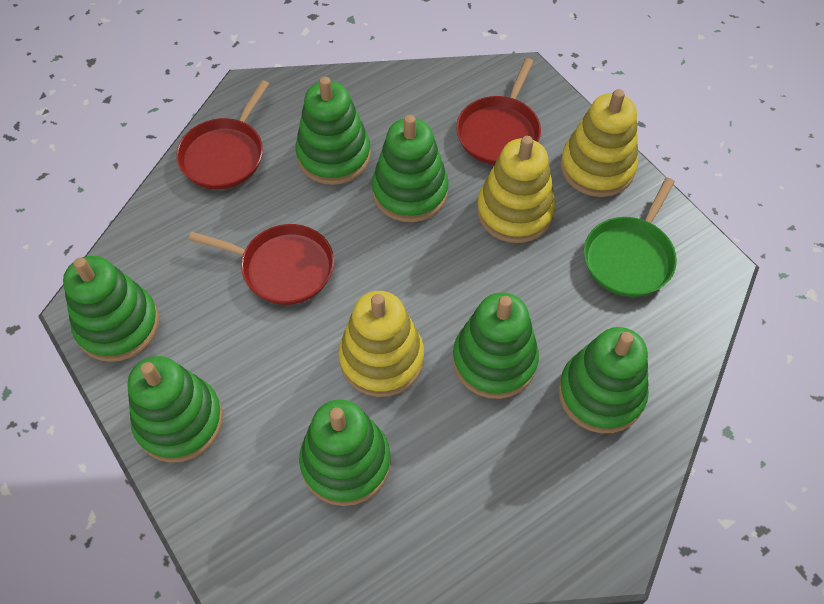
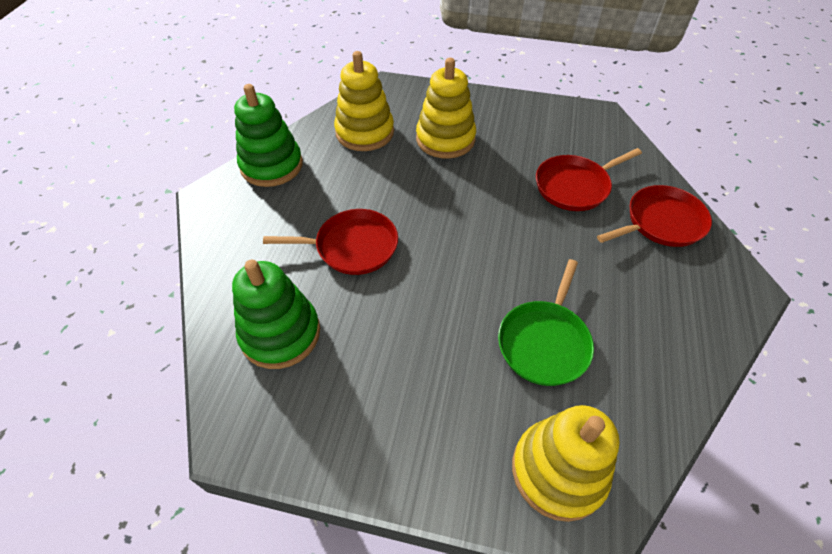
green stacking toy: [63,256,159,362] [127,356,223,463] [295,77,371,185] [299,399,391,506] [372,115,449,222] [453,292,539,399] [558,327,649,433] = 7 -> [232,260,320,369] [234,84,303,187] = 2

